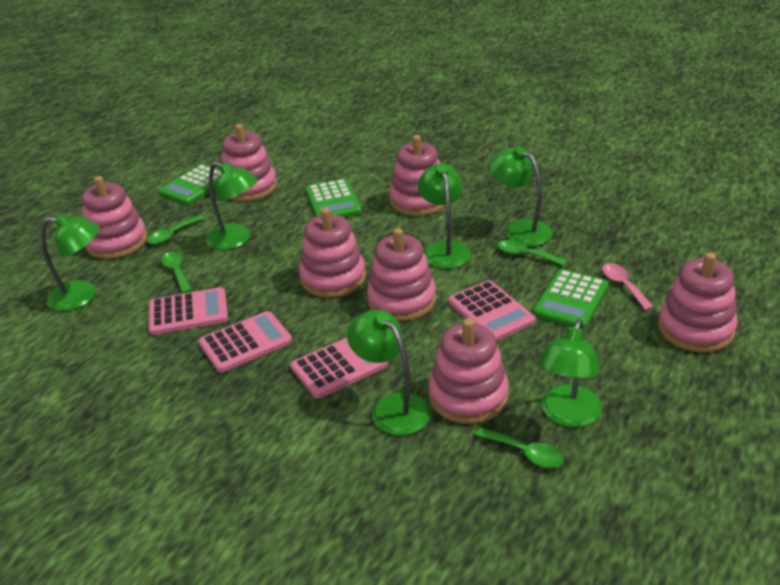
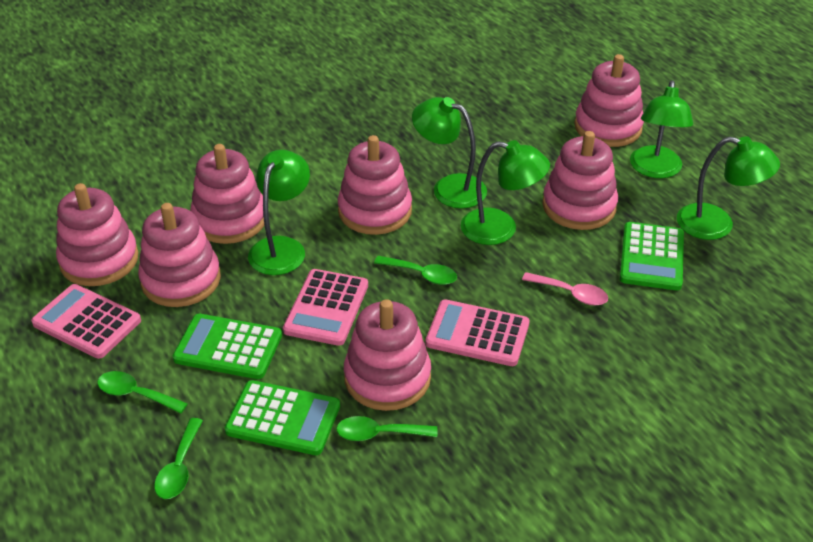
green lamp: [41,214,100,311] [206,162,258,250] [347,310,431,436] [418,164,471,269] [489,147,553,246] [538,319,602,427] = 6 -> [248,150,310,275] [412,97,487,208] [461,140,550,245] [630,80,693,178] [677,136,780,240] = 5
pink calculator: [149,287,228,335] [199,311,292,373] [290,338,388,399] [448,280,536,341] = 4 -> [31,284,141,359] [283,269,368,346] [425,300,530,366] = 3

